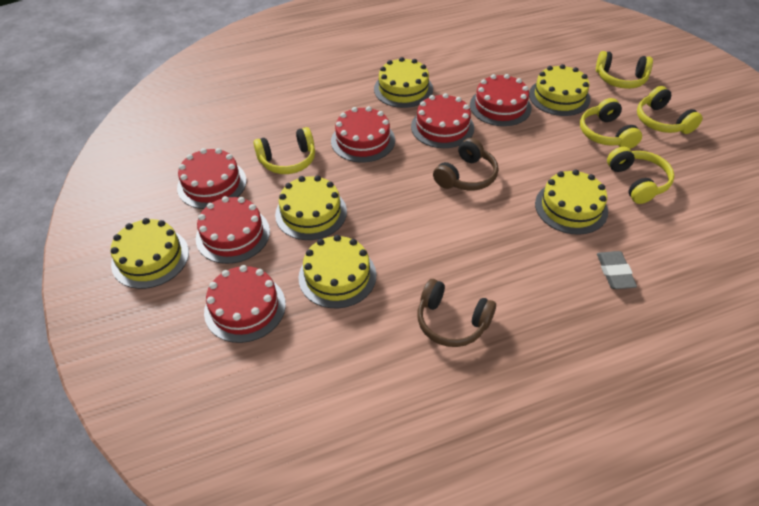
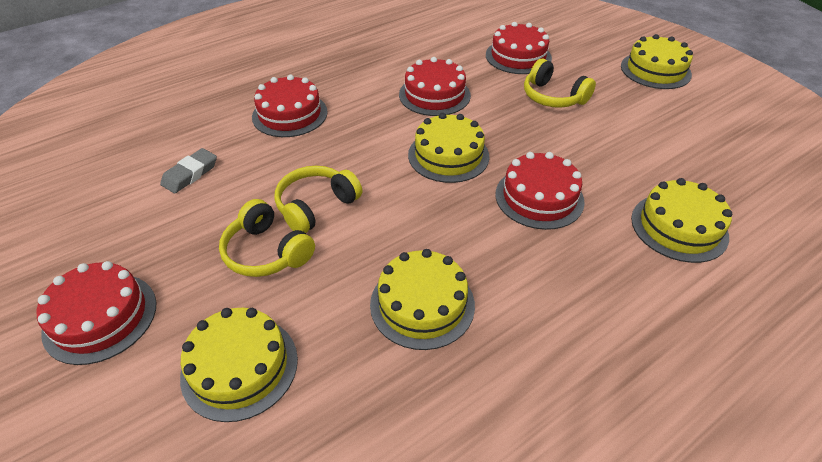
brown headphones: [417,279,496,347] [433,138,499,190] = 2 -> none = 0
red cake: [177,148,247,209] [196,196,270,264] [204,265,286,343] [331,106,395,163] [411,93,474,148] [470,74,532,126] = 6 -> [36,261,157,365] [252,75,328,137] [399,57,471,116] [486,22,552,74] [495,152,585,230] = 5
yellow cake: [110,218,189,289] [275,175,347,240] [299,235,376,308] [374,57,433,108] [529,64,591,116] [535,170,608,235] = 6 -> [180,308,298,422] [370,249,475,350] [408,113,489,183] [621,34,693,89] [631,178,732,263] = 5
yellow headphones: [253,127,315,174] [580,98,642,149] [596,51,653,89] [607,147,674,204] [637,86,703,134] = 5 -> [219,199,315,277] [275,166,362,233] [524,59,596,108] = 3

